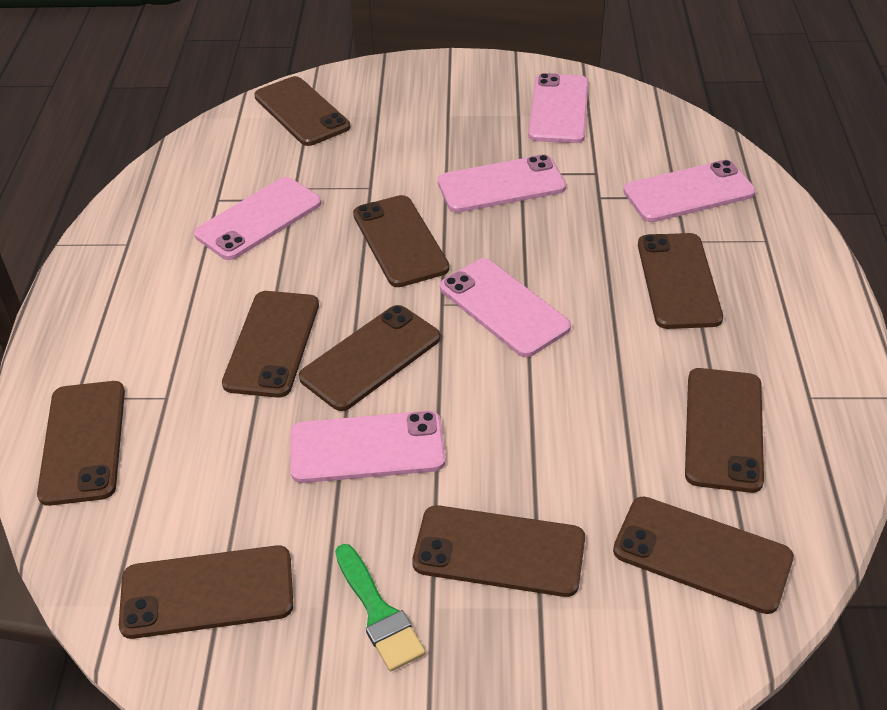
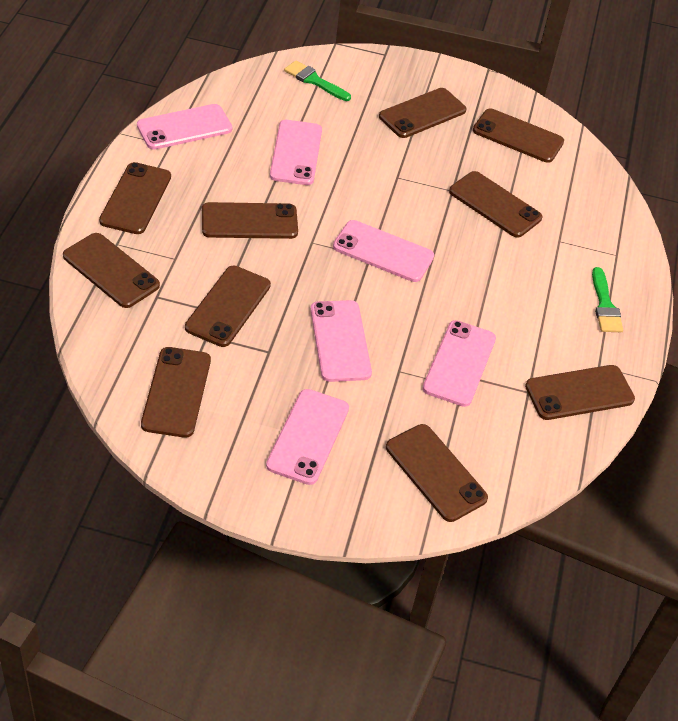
green brush: [335,544,426,671] = 1 -> [284,60,351,101] [592,267,623,332] = 2

